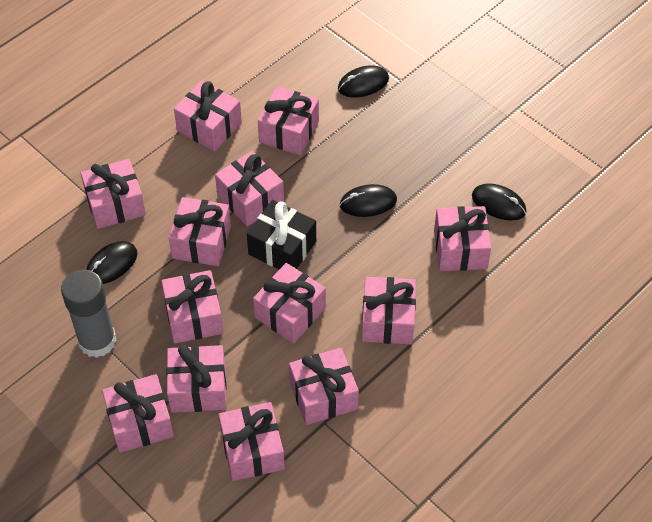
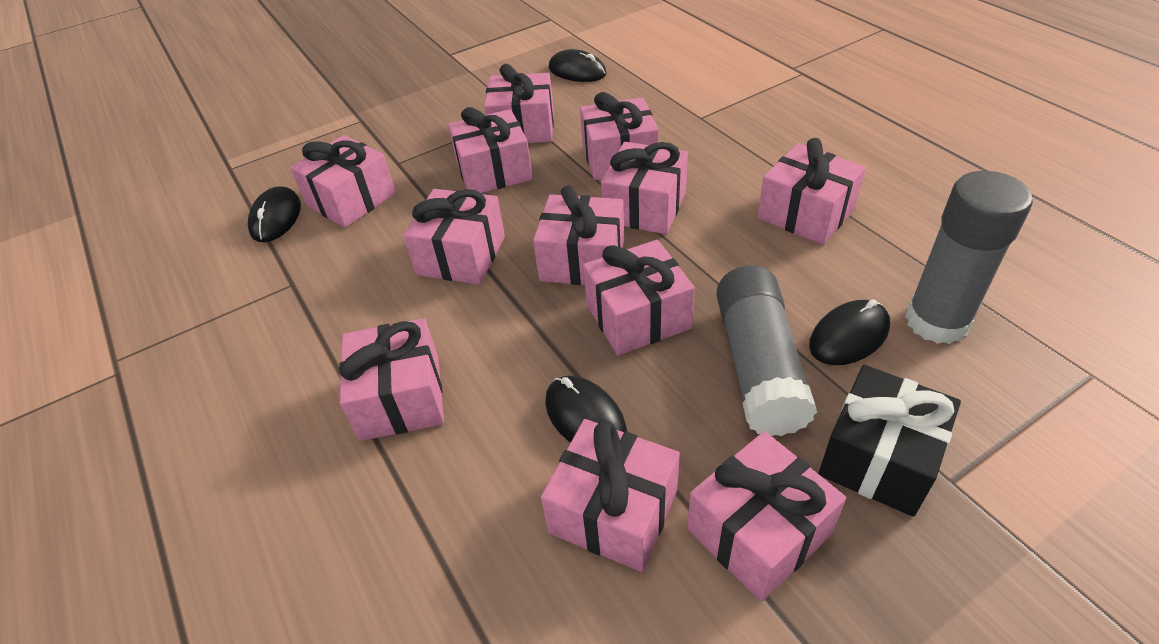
grey glue stick: [61,269,117,358] = 1 -> [716,265,817,436] [905,171,1033,344] = 2
pink gift: [80,159,146,229] [102,374,174,453] [161,270,223,344] [166,345,227,413] [169,197,231,266] [174,81,242,152] [215,151,284,227] [218,402,285,481] [253,263,326,343] [258,86,319,155] [289,348,359,425] [362,277,416,344] [434,206,491,271] = 13 -> [290,135,396,228] [339,318,444,441] [403,189,505,284] [448,107,533,193] [484,64,554,143] [533,186,624,285] [541,419,680,572] [580,92,658,180] [583,240,695,355] [601,142,688,234] [687,431,846,601] [758,138,866,245] = 12

